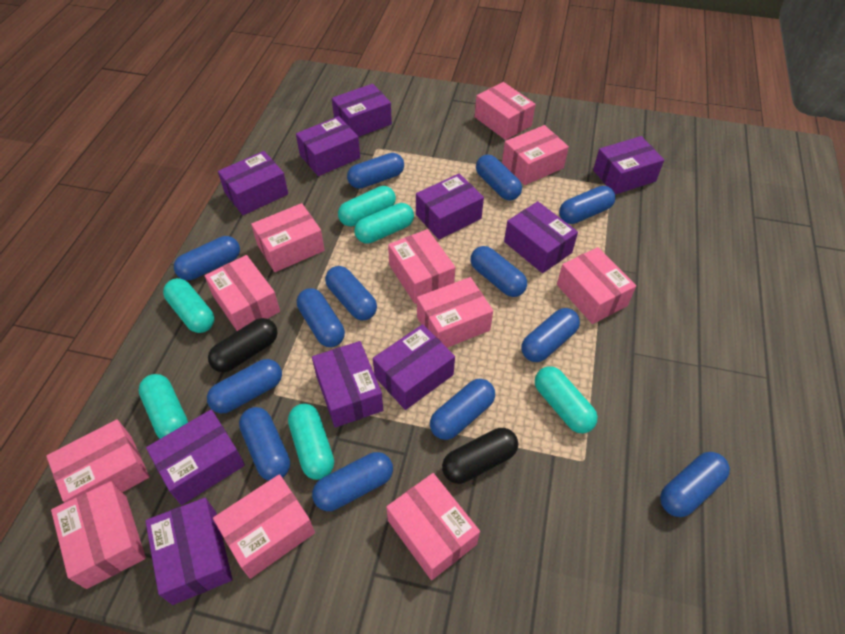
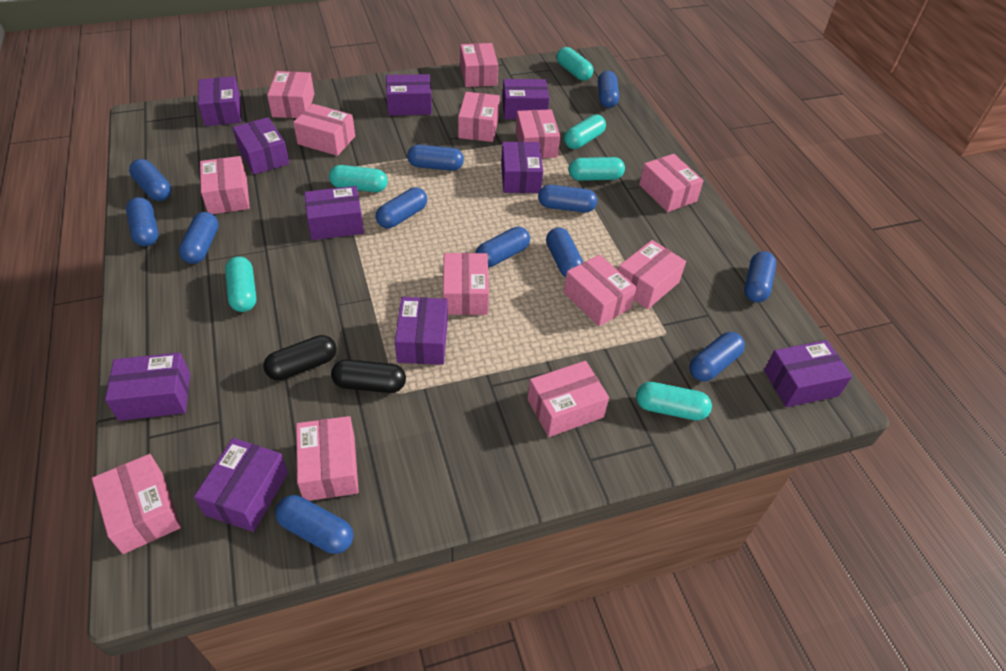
blue capsule: [174,236,240,280] [207,359,282,413] [239,407,290,480] [297,288,345,347] [312,452,393,511] [325,266,377,320] [347,153,404,189] [430,379,495,440] [470,246,527,297] [476,155,522,200] [521,308,580,362] [559,186,616,224] [660,452,730,517] = 13 -> [126,197,159,247] [129,159,172,201] [179,212,219,264] [275,495,353,554] [376,187,427,228] [407,145,464,171] [476,227,530,267] [538,185,597,213] [546,227,583,277] [598,71,619,108] [689,332,745,381] [744,251,776,302] = 12
pink box: [46,419,149,503] [51,481,146,589] [205,255,280,331] [213,474,315,579] [251,203,325,272] [386,473,480,580] [388,229,455,304] [417,277,493,348] [475,82,536,140] [502,125,569,185] [557,247,636,324] = 11 -> [92,454,181,554] [200,156,250,214] [267,71,314,118] [293,104,355,156] [296,416,359,501] [443,253,489,315] [458,92,500,142] [460,43,498,87] [516,109,560,158] [528,361,609,437] [564,255,637,326] [618,240,686,309] [639,154,704,212] = 13

